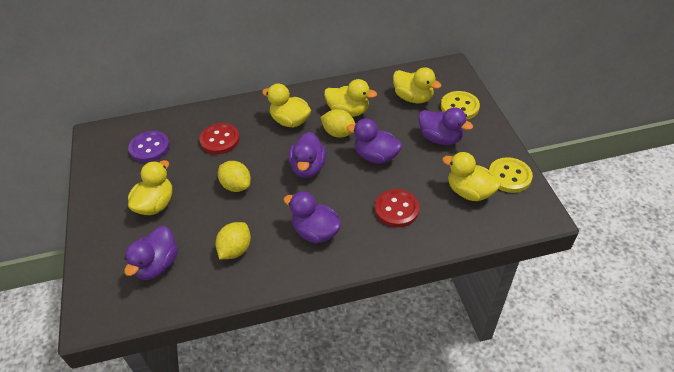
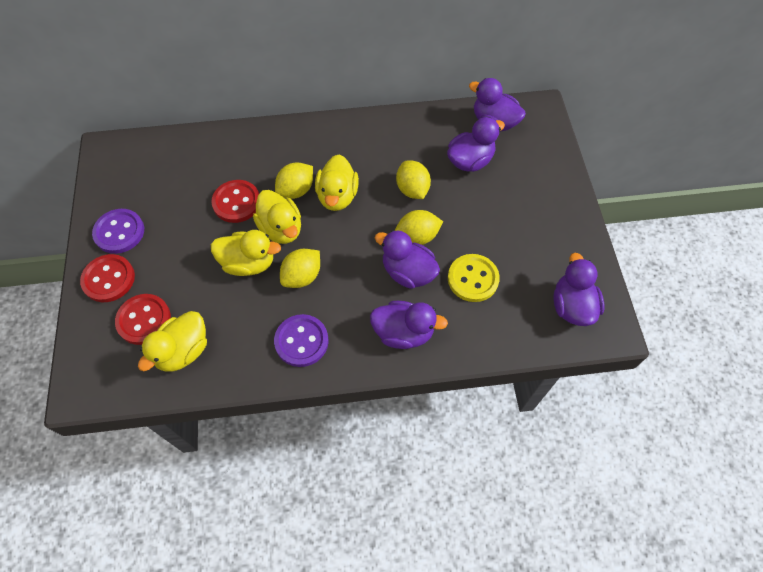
purple button: [128,131,170,162] = 1 -> [92,209,144,254] [274,314,329,367] = 2
red button: [199,123,240,154] [375,189,420,227] = 2 -> [80,254,135,302] [115,294,171,345] [211,180,259,223] = 3
yellow button: [441,91,480,120] [489,157,533,193] = 2 -> [448,254,500,302] = 1
yellow duck: [128,160,172,215] [262,84,311,127] [324,79,377,117] [393,67,442,103] [442,152,501,201] = 5 -> [138,311,207,372] [211,230,281,276] [253,190,301,244] [315,155,359,211] = 4
yellow lemon: [215,222,251,259] [218,161,251,192] [320,109,355,137] = 3 -> [275,163,313,199] [280,249,320,288] [395,210,443,245] [396,160,431,199] = 4

